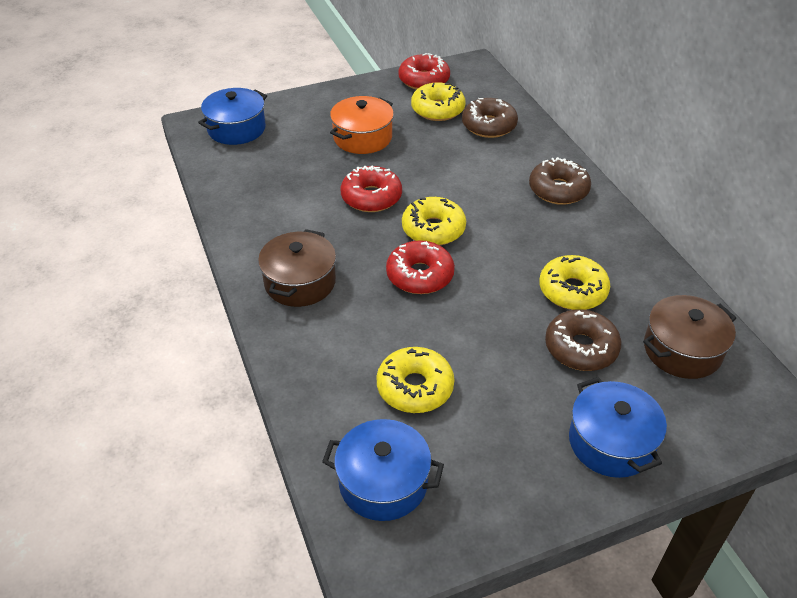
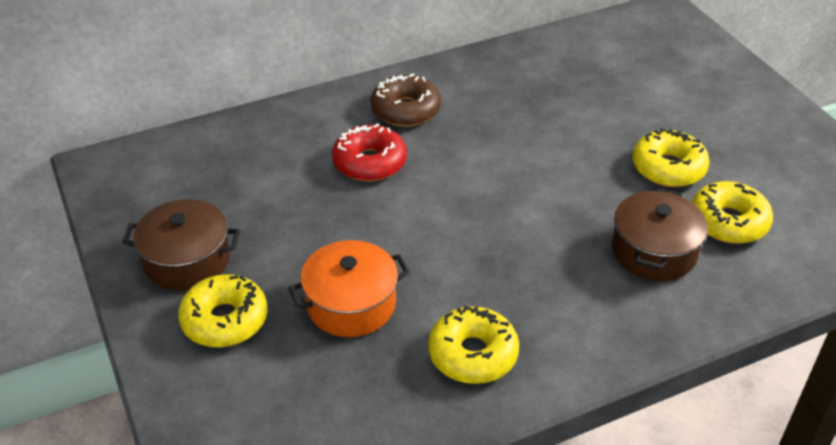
blue pot: [198,88,267,145] [322,419,444,521] [569,377,667,478] = 3 -> none = 0
brown donut: [462,98,518,138] [529,157,591,205] [545,309,621,371] = 3 -> [371,73,441,127] = 1
red donut: [341,165,402,212] [386,240,455,294] [398,53,450,90] = 3 -> [332,123,407,182] = 1

